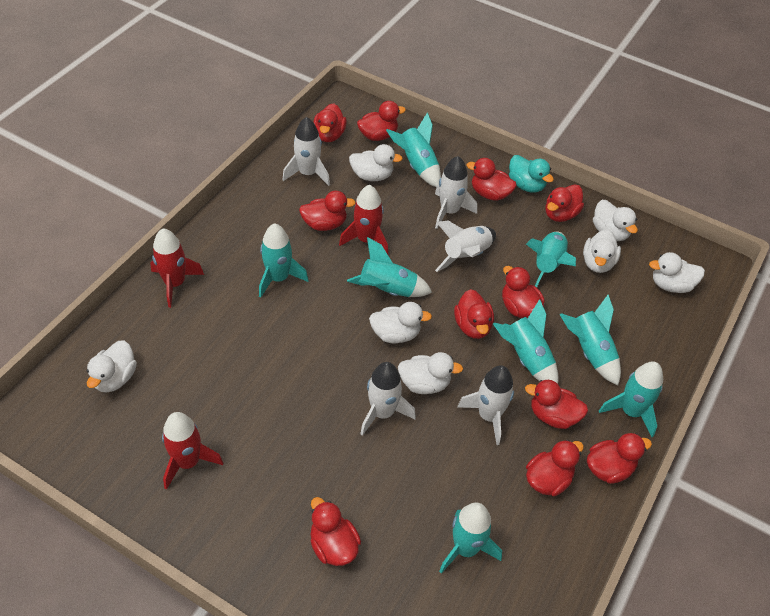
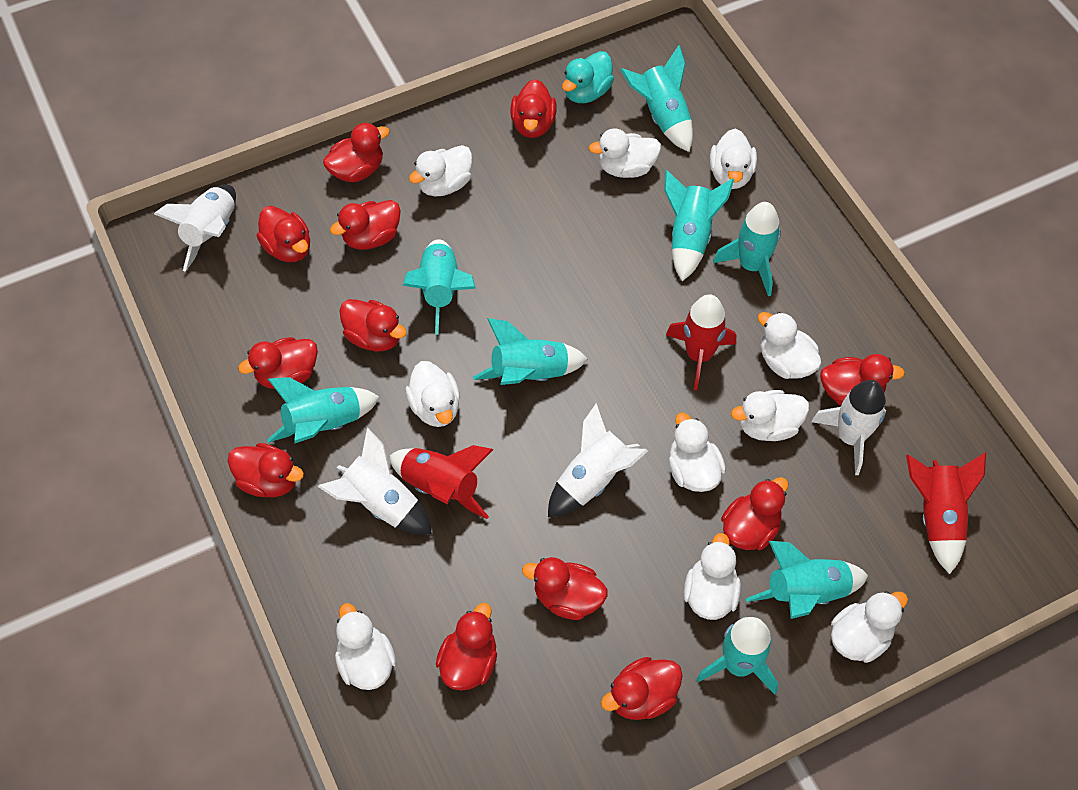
red duck: [299,191,356,231] [311,497,361,566] [313,103,347,142] [357,101,406,141] [454,289,494,339] [466,158,517,201] [502,266,544,318] [525,380,588,429] [526,440,584,496] [546,184,584,222] [587,433,652,484] = 11 -> [228,443,304,497] [238,337,318,389] [257,206,310,262] [323,123,390,182] [330,200,401,250] [339,299,407,352] [436,603,497,691] [510,79,557,138] [522,557,607,620] [601,657,683,720] [721,477,788,550] [820,354,905,405] = 12
white duck: [86,340,137,393] [349,144,403,181] [369,302,432,343] [398,352,463,394] [583,229,621,273] [593,200,638,241] [649,252,705,293] = 7 -> [335,603,396,690] [405,361,460,427] [409,145,472,196] [589,129,661,178] [668,413,726,492] [684,533,741,620] [710,129,757,189] [731,390,809,441] [758,312,822,379] [831,591,908,663] = 10
white rocket: [282,117,330,186] [360,362,416,436] [435,156,477,229] [435,221,496,272] [457,365,514,445] = 5 -> [154,184,236,272] [318,428,432,535] [548,403,648,517] [811,380,886,475] = 4

